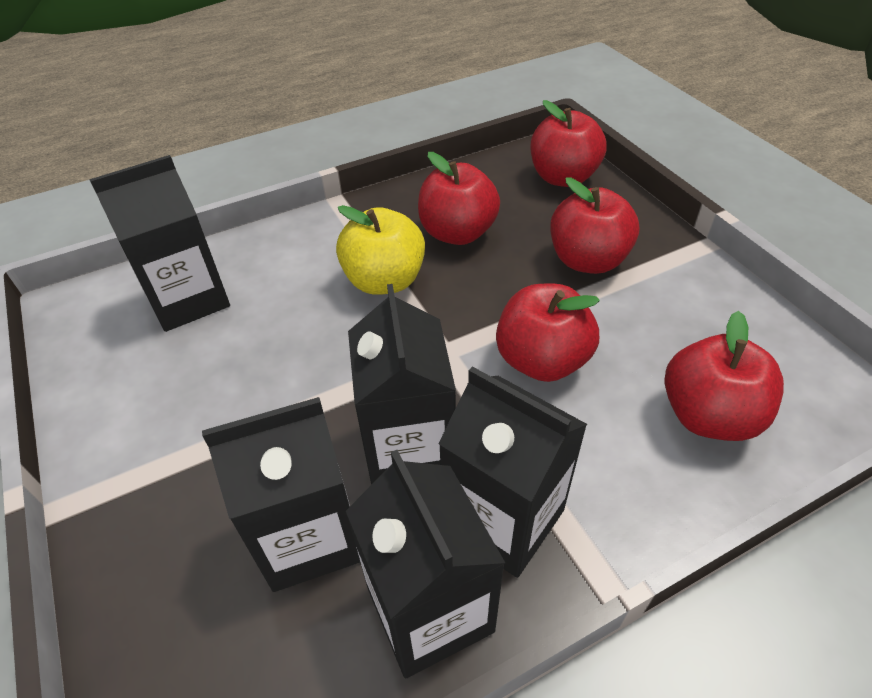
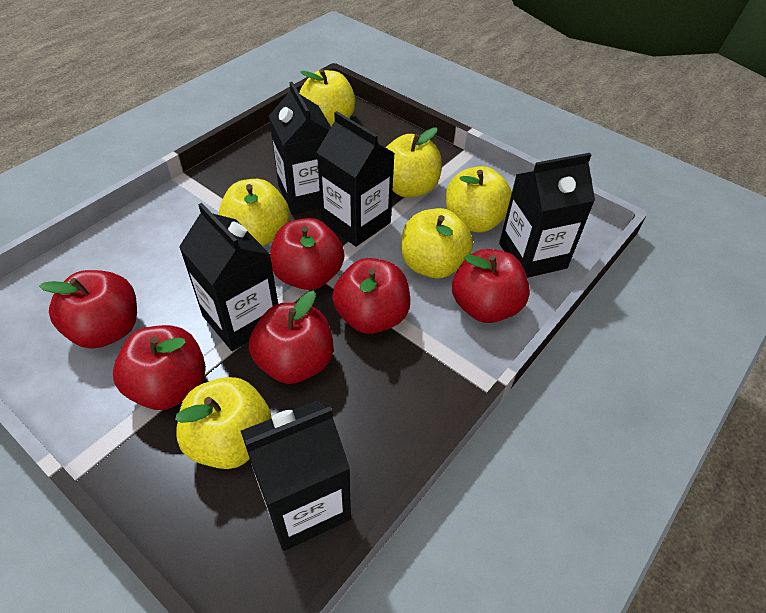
red apple: [418,152,500,245] [496,284,600,382] [530,100,606,187] [550,177,640,274] [665,311,784,441] = 5 -> [39,270,137,349] [113,325,206,410] [249,291,333,384] [270,218,344,290] [332,258,410,334] [452,249,530,323] = 6
yellow apple: [336,205,425,295] = 1 -> [175,377,272,469] [218,179,290,246] [299,69,355,126] [386,127,442,197] [401,208,473,278] [446,166,512,233] = 6

